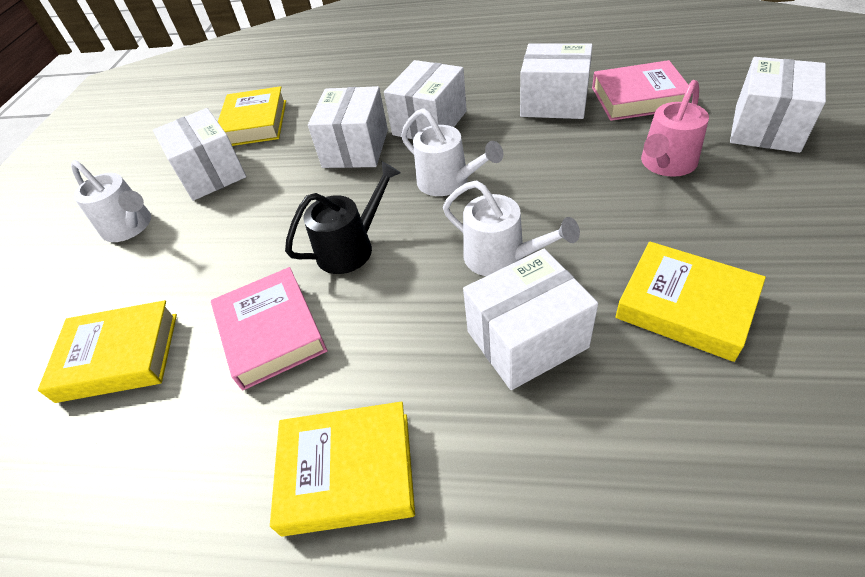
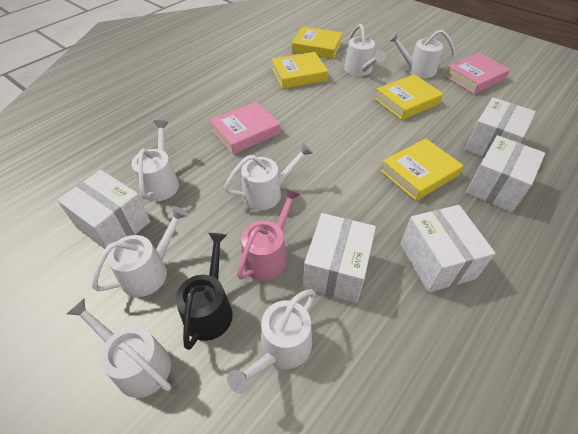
white box: [153,108,246,201] [308,86,388,168] [384,60,467,139] [463,249,598,390] [520,43,593,119] [730,57,826,153] = 6 -> [57,170,151,249] [303,213,376,303] [400,205,495,292] [465,97,536,158] [466,135,545,213] = 5
white watering can: [71,160,151,242] [401,108,503,196] [443,181,580,276] = 3 -> [66,298,171,398] [92,206,188,297] [131,120,179,201] [224,142,313,210] [227,289,316,394] [344,24,386,76] [388,30,455,78] = 7

